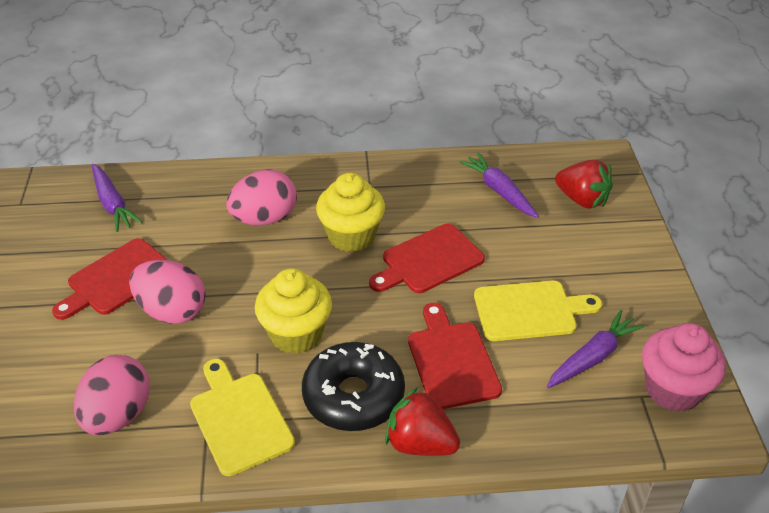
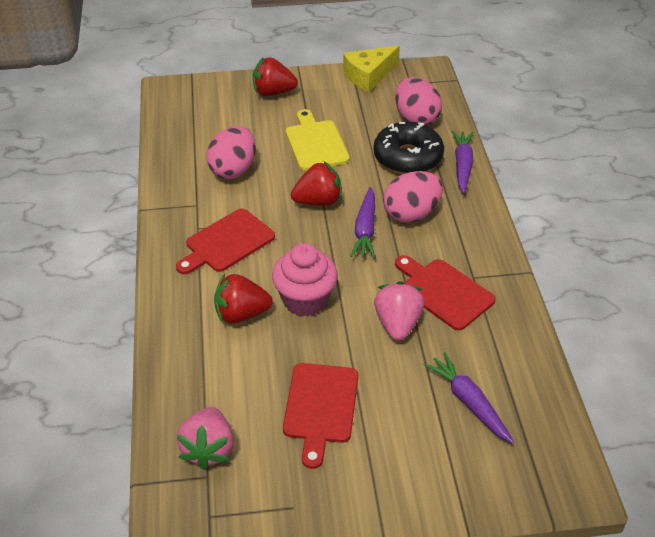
pink strawberry: none = 0 -> [177,407,234,470] [374,281,424,341] = 2
red strawberry: [385,387,460,456] [555,159,613,209] = 2 -> [214,273,273,324] [253,57,298,96] [291,161,342,206] = 3
yellow cheese: none = 0 -> [343,46,400,92] = 1
yellow cupcake: [255,268,332,354] [316,173,385,252] = 2 -> none = 0
yellow cutting board: [190,359,295,476] [474,281,602,341] = 2 -> [286,109,350,171] = 1

